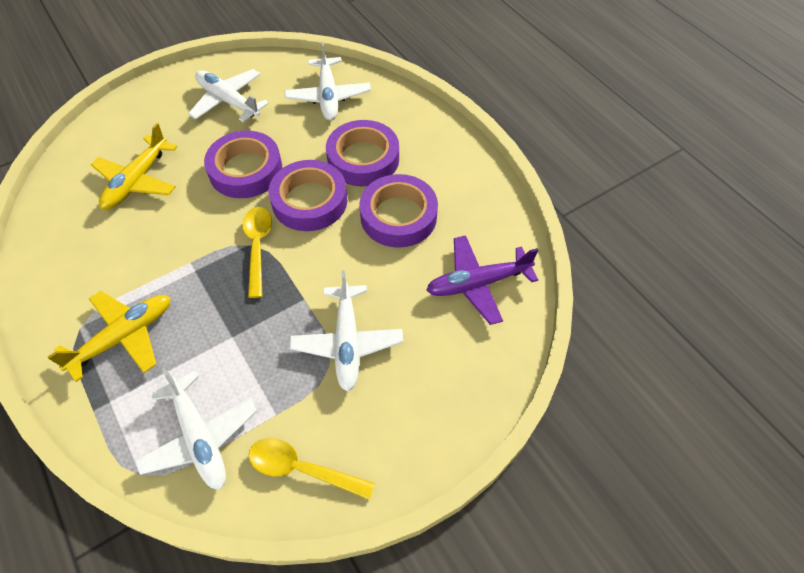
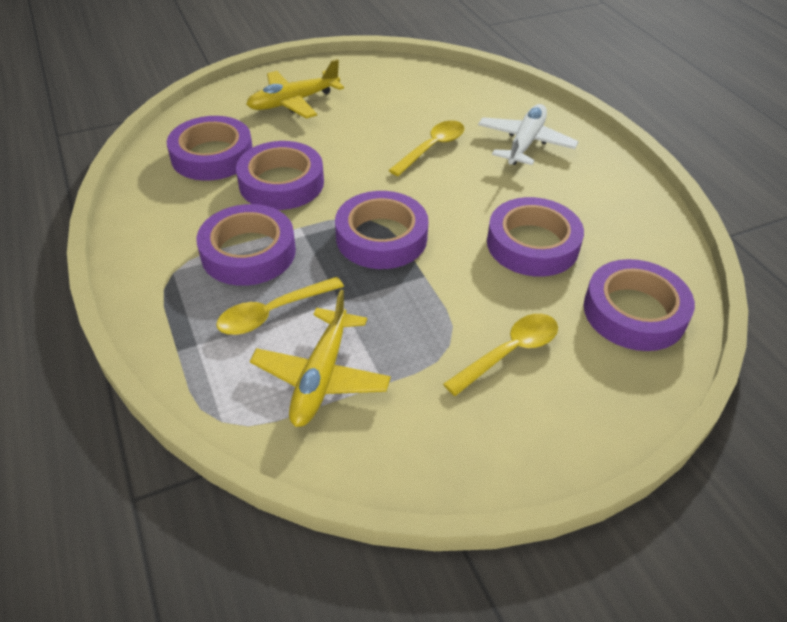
purple plane: [426,235,539,325] = 1 -> none = 0
purple tape: [204,131,283,198] [269,160,347,231] [326,120,399,186] [359,174,438,248] = 4 -> [167,116,253,181] [196,204,296,286] [236,141,324,210] [335,191,428,269] [487,197,584,277] [584,259,695,351] = 6
white plane: [135,367,257,489] [188,69,269,122] [285,42,371,121] [290,270,403,392] = 4 -> [478,104,579,165] = 1
yellow spoon: [242,207,272,298] [249,438,375,500] = 2 -> [216,277,344,335] [388,120,464,176] [443,314,558,396] = 3

